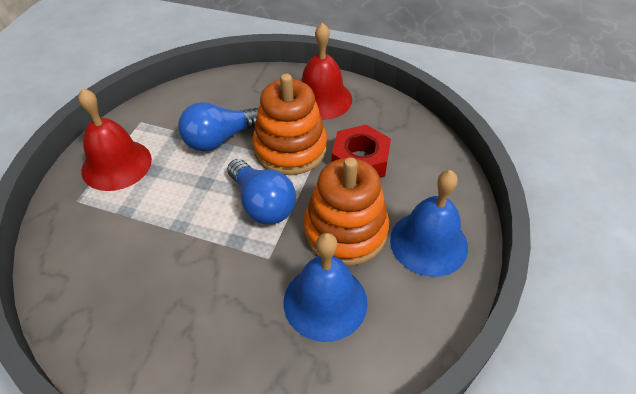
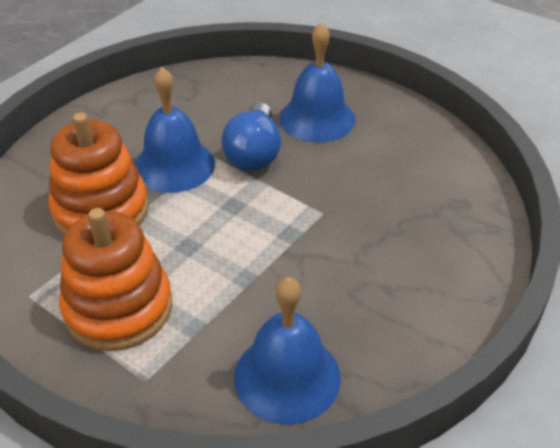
blue bell: [284,233,367,342] [390,170,468,277] = 2 -> [134,67,215,193] [234,277,341,424] [279,22,355,142] = 3
blue light bulb: [178,102,258,152] [227,159,296,225] = 2 -> [221,102,281,171] = 1
red bell: [78,88,152,191] [302,22,352,120] = 2 -> none = 0
red nut: [332,125,391,178] = 1 -> none = 0

